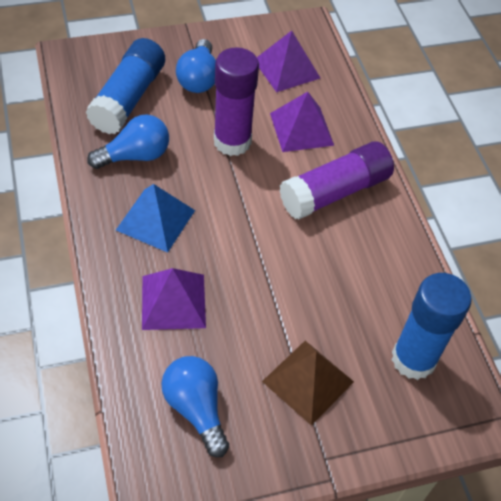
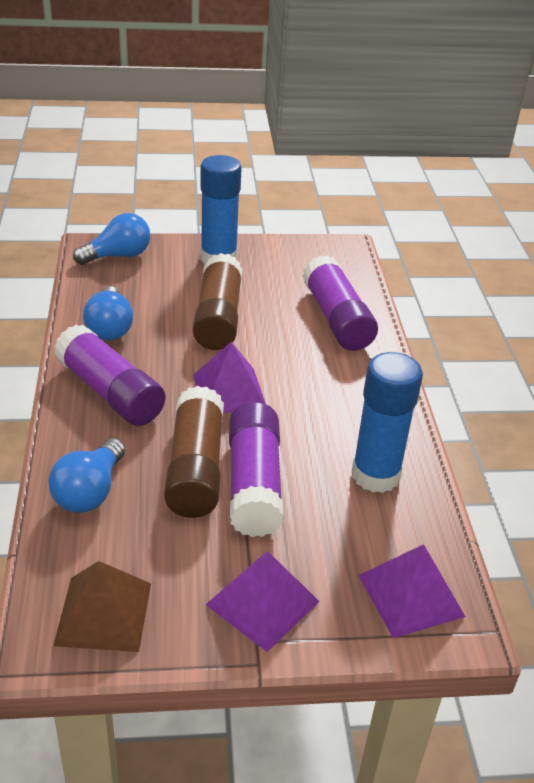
blue pyramid: [116,184,195,253] = 1 -> none = 0
brown glue stick: none = 0 -> [164,386,224,518] [193,253,243,350] = 2
purple glue stick: [214,47,259,156] [279,141,394,219] = 2 -> [54,325,165,426] [229,402,283,537] [303,255,378,351] = 3

